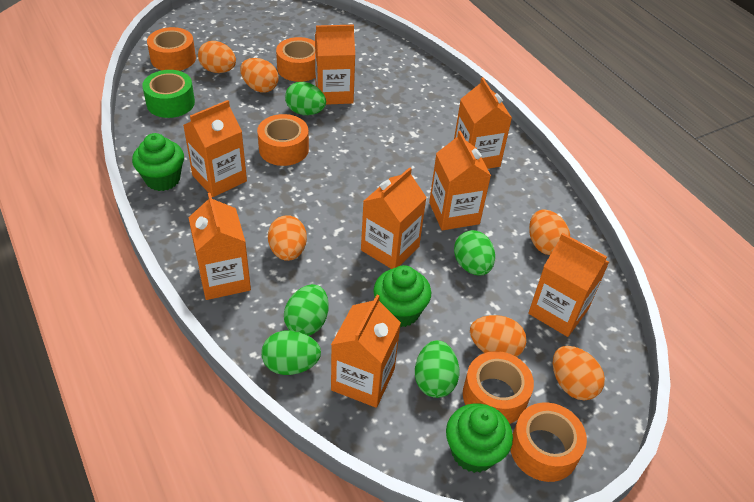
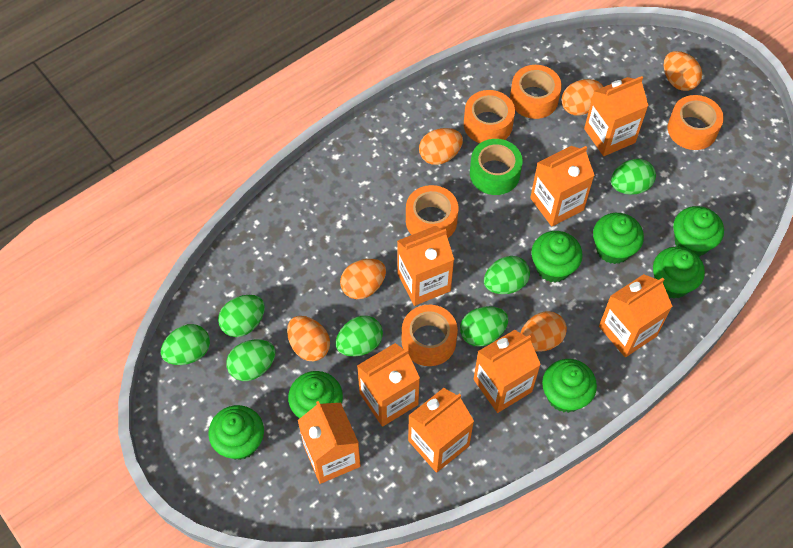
green cupcake: [132,133,184,191] [373,265,431,327] [446,403,513,473] = 3 -> [208,405,264,460] [288,371,343,418] [531,231,583,283] [542,359,597,413] [593,213,644,264] [653,247,705,299] [673,206,724,257] = 7
green egg: [262,331,321,375] [284,284,329,336] [285,82,326,115] [415,340,459,398] [454,230,495,275] = 5 -> [161,324,210,365] [218,295,265,337] [226,339,275,381] [336,316,383,356] [460,306,508,347] [484,256,530,294] [611,159,656,195] = 7

